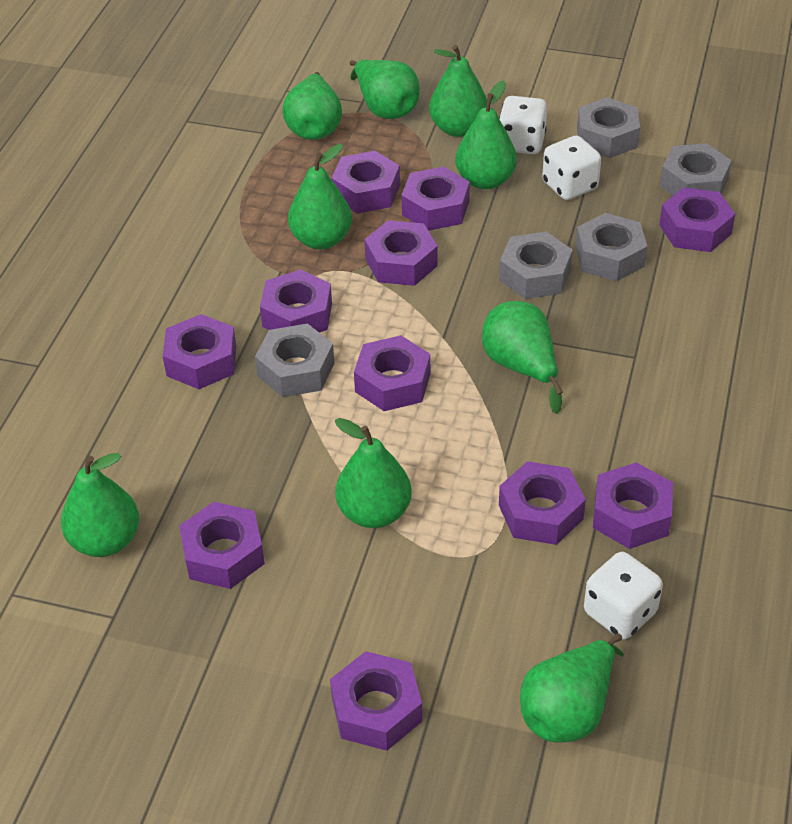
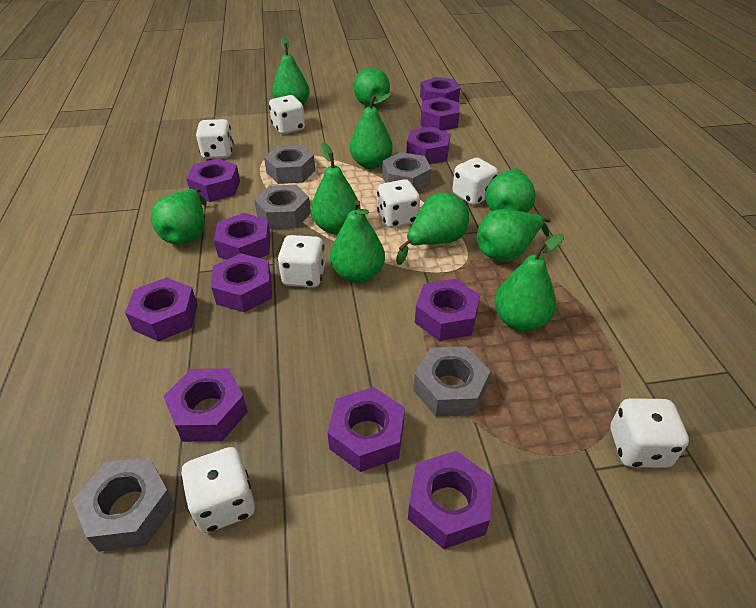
green pear: [61,453,139,557] [282,72,342,140] [288,144,352,249] [335,418,412,528] [350,59,420,119] [429,45,487,137] [455,80,517,189] [482,301,563,414] [520,633,624,743] = 9 -> [151,188,207,245] [272,37,310,105] [311,142,360,234] [330,200,385,283] [350,93,393,169] [354,68,390,106] [396,193,469,265] [477,209,551,262] [485,168,535,213] [494,234,564,332] = 10
white dice: [499,96,547,154] [542,136,601,200] [584,552,663,639] = 3 -> [181,447,255,533] [196,119,234,159] [269,95,305,134] [277,235,325,288] [377,179,420,228] [453,157,498,205] [611,398,689,468] = 7

